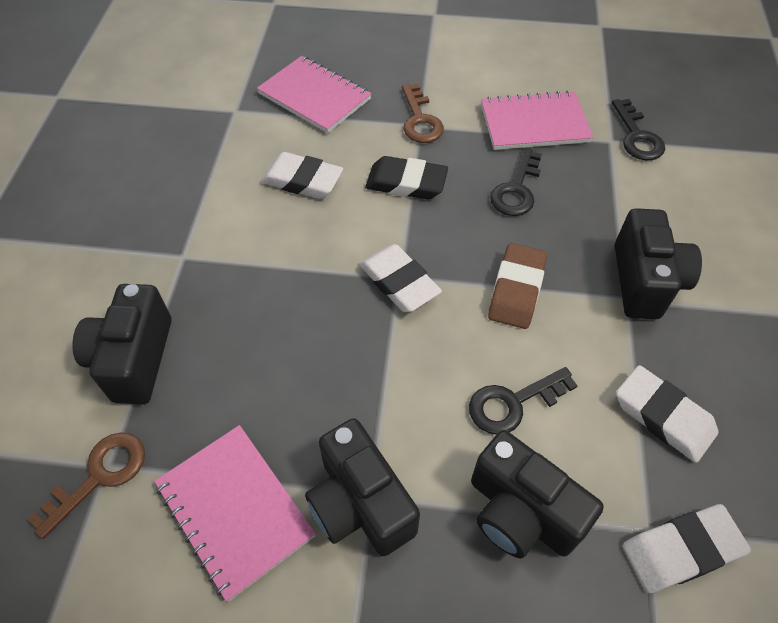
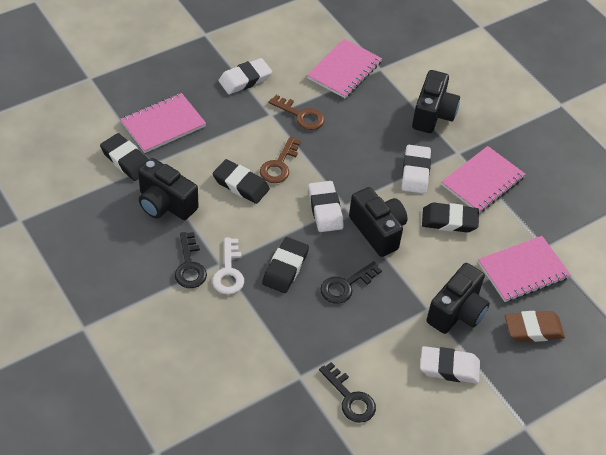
black eraser: [365,156,448,199] = 1 -> [100,133,149,181] [212,159,270,204] [262,237,309,293] [422,203,479,233] = 4
pink notebook: [154,425,316,602] [257,56,372,133] [481,90,593,150] = 3 -> [120,93,206,153] [307,39,382,98] [441,146,525,213] [478,236,571,302] = 4
white key: none = 0 -> [212,238,244,295] = 1

